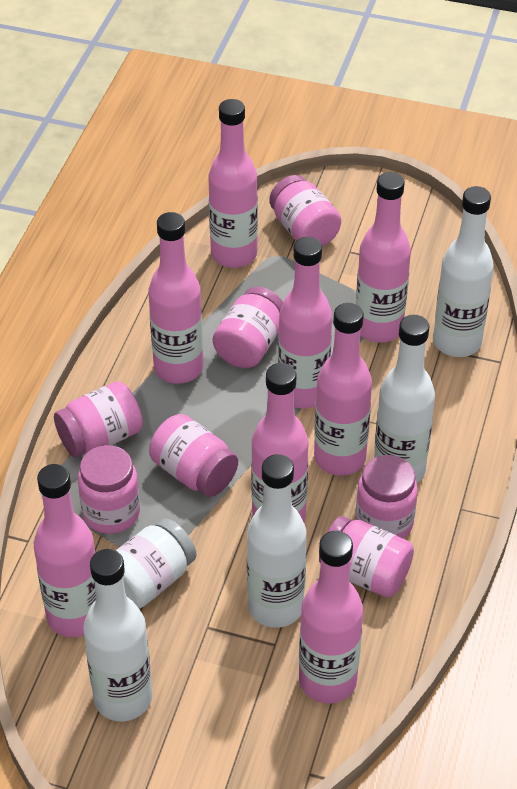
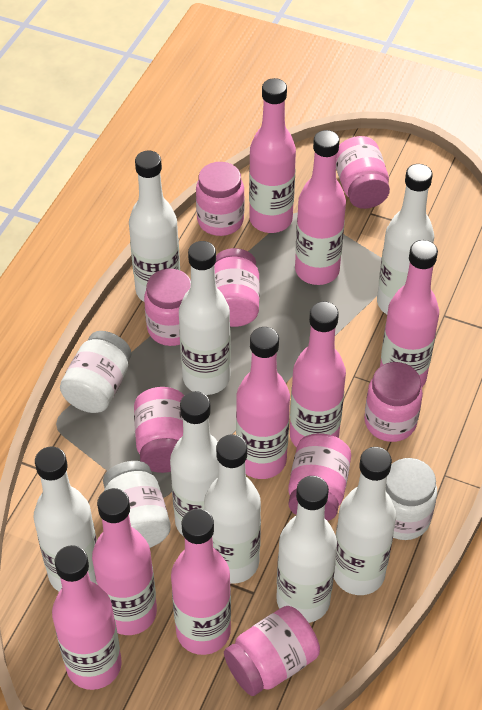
pink jar: [54,381,143,457] [78,445,140,534] [149,414,238,497] [213,287,283,368] [269,175,341,247] [319,516,414,597] [356,455,418,539] = 7 -> [134,387,184,473] [144,269,191,346] [196,162,245,236] [214,248,260,327] [224,606,320,696] [288,433,351,521] [336,136,390,209] [364,362,423,442] = 8
white bottle: [83,549,152,721] [247,454,307,628] [374,315,435,483] [433,186,494,357] = 4 -> [33,446,97,591] [129,151,180,302] [170,391,219,536] [179,241,231,395] [204,434,261,584] [276,476,337,623] [334,447,396,595] [377,164,434,314] = 8
white jar: [116,518,196,609] = 1 -> [60,331,131,413] [103,461,171,548] [386,458,437,540] = 3

